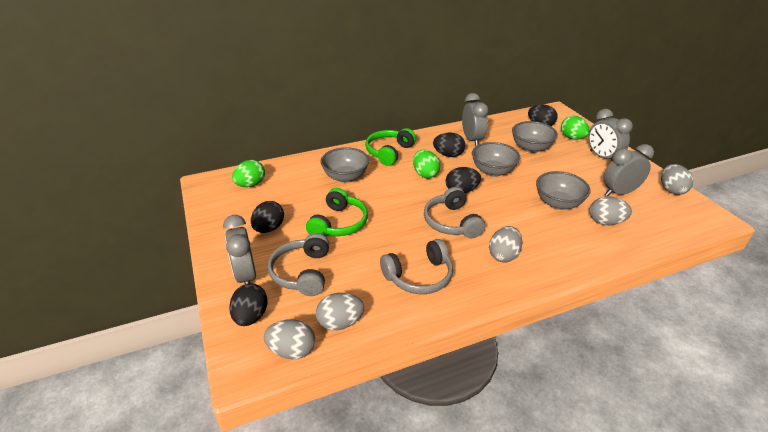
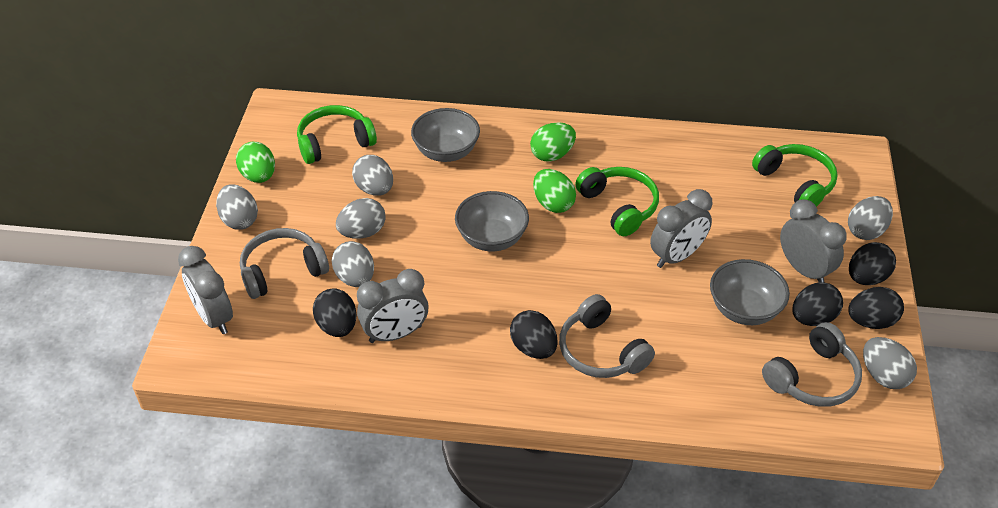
green headphones: [306,188,368,237] [365,128,416,166] = 2 -> [297,105,377,164] [575,167,659,236] [752,144,838,207] = 3
grey bowl: [320,147,369,183] [472,142,520,177] [512,121,558,153] [536,171,591,210] = 4 -> [411,108,480,162] [455,191,529,252] [710,259,790,325] = 3
grey egg: [264,319,315,360] [316,293,364,331] [489,226,522,262] [590,197,632,225] [661,164,694,195] = 5 -> [216,184,258,230] [332,241,374,287] [336,198,386,238] [352,155,393,196] [848,196,893,240] [863,337,917,389] = 6

